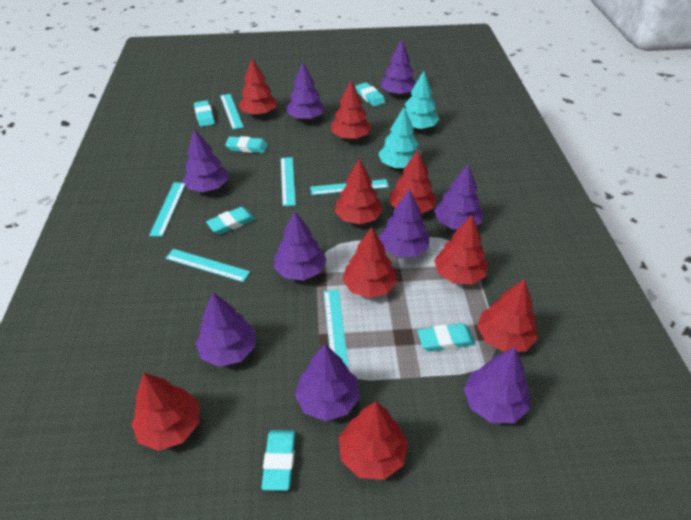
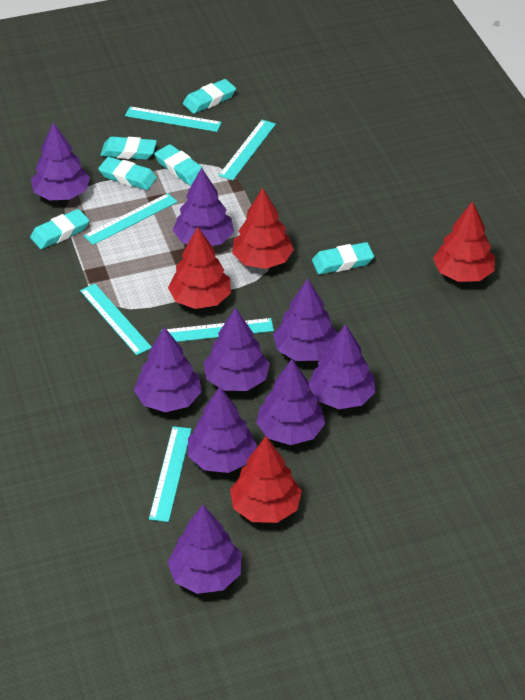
red tree: [131,373,199,451] [238,58,277,115] [331,80,372,139] [335,158,383,224] [339,402,408,480] [342,227,397,298] [389,150,437,214] [434,215,488,284] [477,279,538,352] = 9 -> [168,227,231,309] [230,436,302,523] [232,188,294,269] [433,201,495,282] = 4
turquoise tree: [378,107,421,168] [405,71,439,129] = 2 -> none = 0

